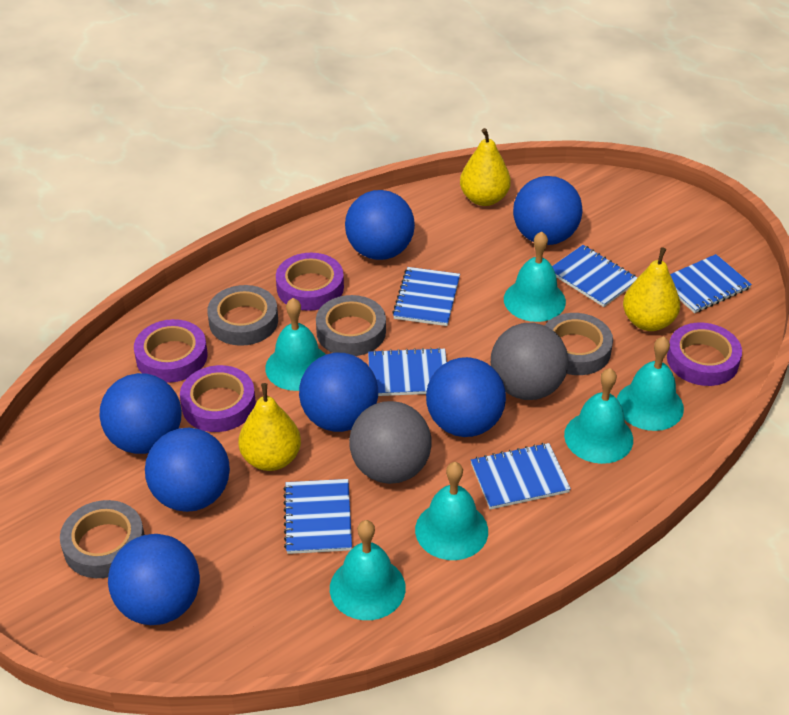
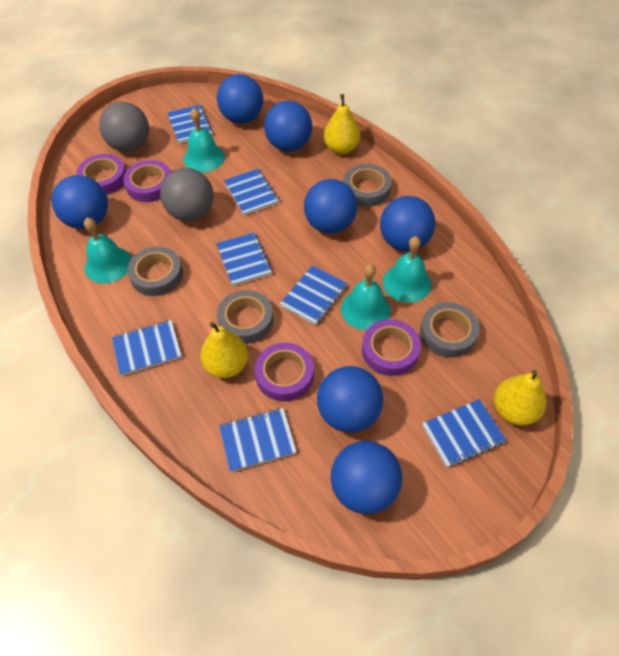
blue notebook: [284,479,352,554] [368,347,447,396] [392,267,460,326] [471,443,571,509] [552,245,637,307] [670,254,752,313] = 6 -> [112,320,182,376] [167,105,213,144] [216,232,272,286] [219,408,297,472] [224,169,279,216] [280,265,348,325] [422,399,507,468] = 7
turquoise bell: [265,298,326,391] [330,520,406,620] [415,462,488,560] [504,231,566,322] [564,368,633,464] [617,336,684,431] = 6 -> [84,218,132,283] [183,108,225,172] [341,264,391,330] [383,236,431,303] = 4

